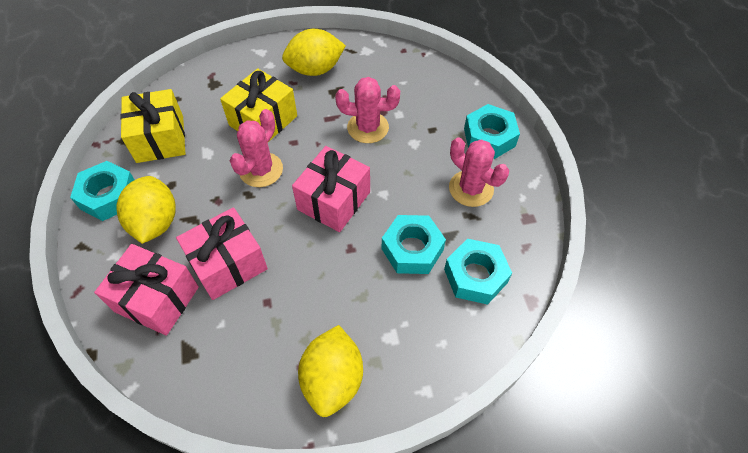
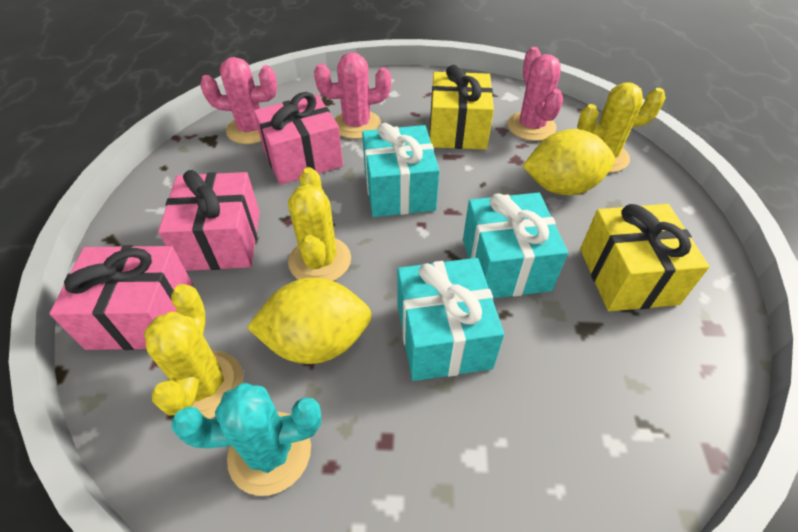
turquoise cactus: none = 0 -> [171,383,322,496] = 1
turquoise gift: none = 0 -> [362,123,440,217] [397,258,504,381] [463,193,568,298] = 3
turquoise nut: [70,161,135,221] [382,215,446,274] [444,239,512,305] [464,104,520,159] = 4 -> none = 0
yellow cactus: none = 0 -> [144,284,243,419] [288,167,351,281] [577,82,665,173] = 3
yellow lemon: [116,176,175,244] [282,29,346,76] [298,325,363,417] = 3 -> [247,278,372,364] [523,129,615,195] = 2

